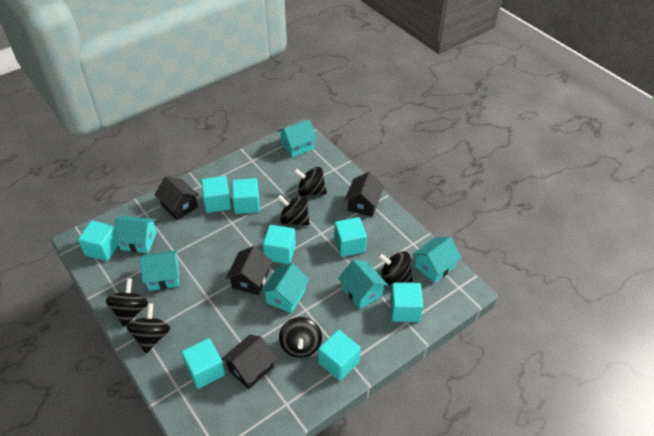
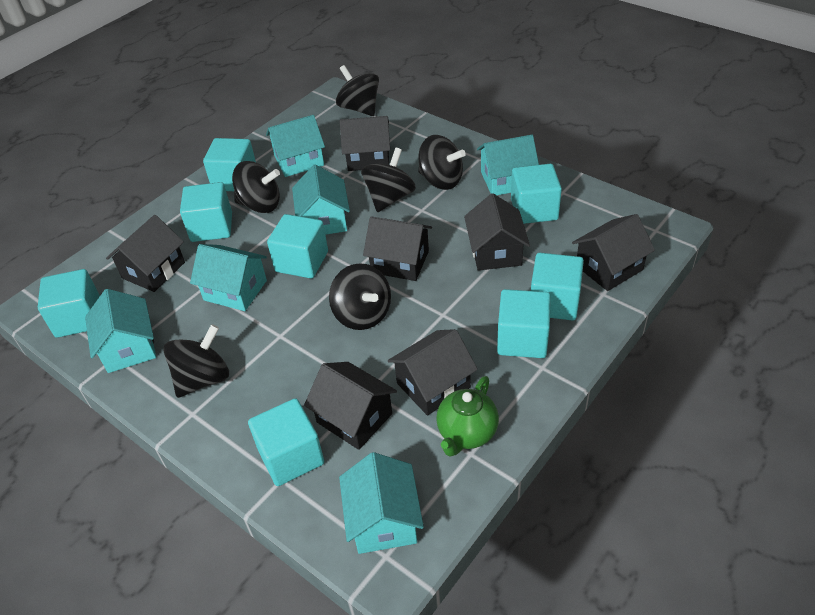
black house: [154,176,199,220] [221,335,277,389] [226,246,272,295] [345,172,384,217] = 4 -> [106,215,185,292] [304,362,397,450] [340,116,390,171] [363,216,432,281] [388,329,478,416] [464,193,530,271] [572,214,655,291] = 7
green teapot: none = 0 -> [436,376,499,457] = 1

